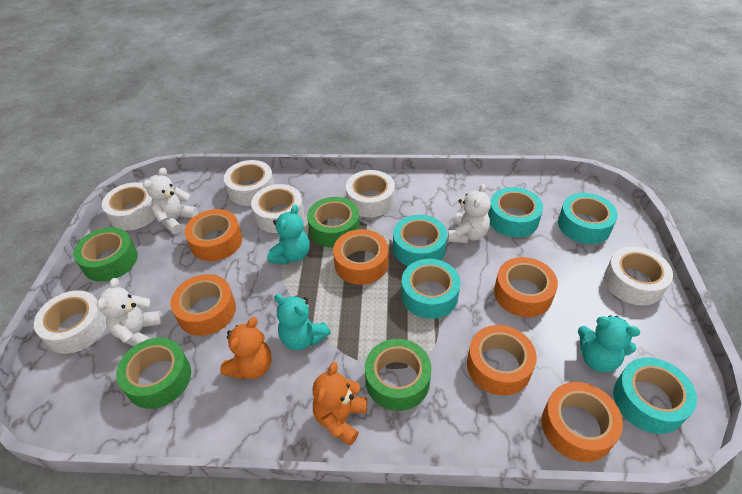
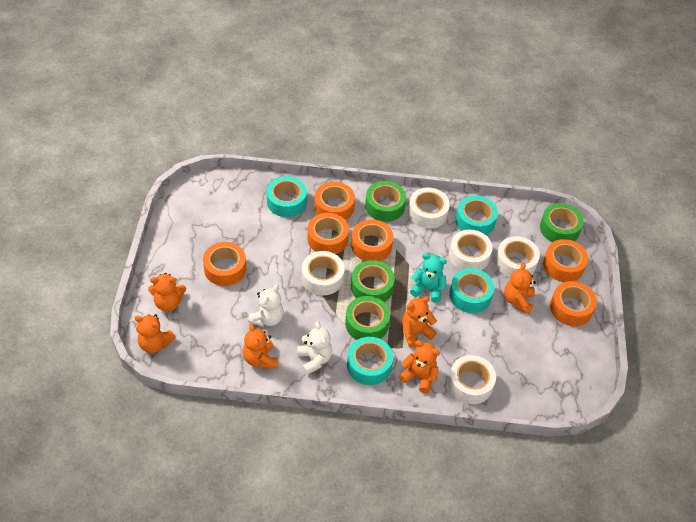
orange teddy bear: [220,317,272,380] [312,362,367,446] = 2 -> [134,314,176,353] [148,273,186,311] [243,323,278,369] [399,340,440,393] [402,296,437,348] [504,263,536,314] = 6
turquoise tape: [393,215,447,266] [401,259,461,319] [488,187,543,237] [558,193,618,244] [613,358,697,434] = 5 -> [267,176,307,217] [347,337,393,385] [449,268,494,313] [455,195,498,235] = 4
turquoise teddy bear: [267,205,310,264] [274,294,331,350] [578,315,640,372] = 3 -> [410,253,447,303] = 1
white tape: [34,290,107,354] [102,182,156,231] [224,160,275,206] [251,184,304,233] [346,170,395,217] [604,246,673,305] = 6 -> [302,251,345,295] [408,188,450,229] [448,355,496,404] [449,230,493,270] [495,236,540,278] = 5
white teddy bear: [97,278,163,346] [143,168,198,234] [448,183,491,243] = 3 -> [248,284,284,327] [297,321,332,375] = 2

